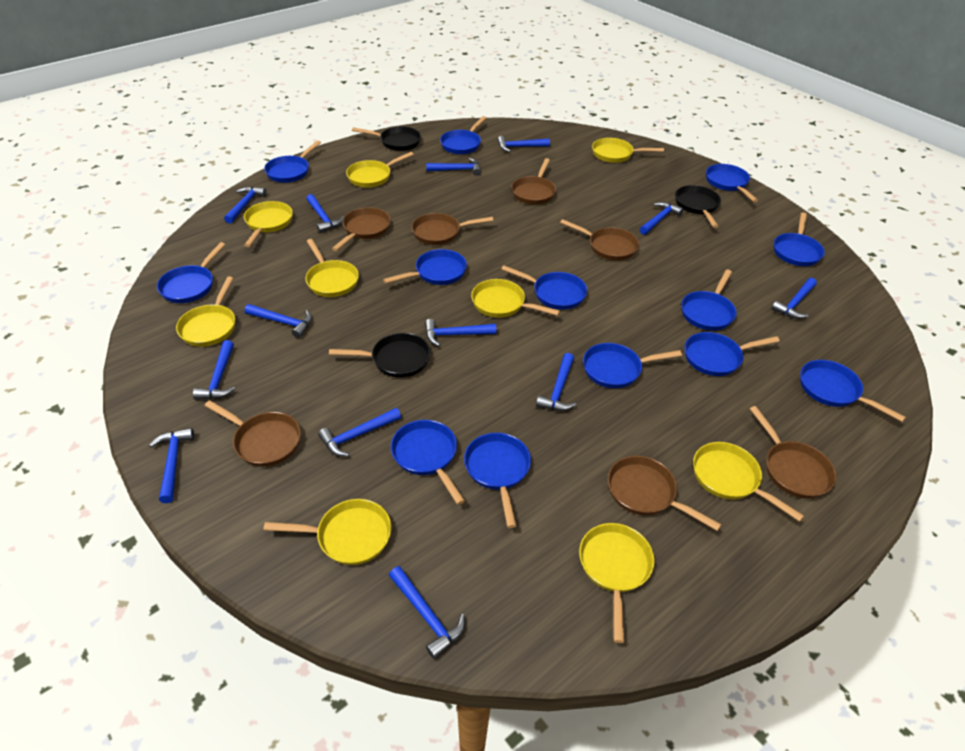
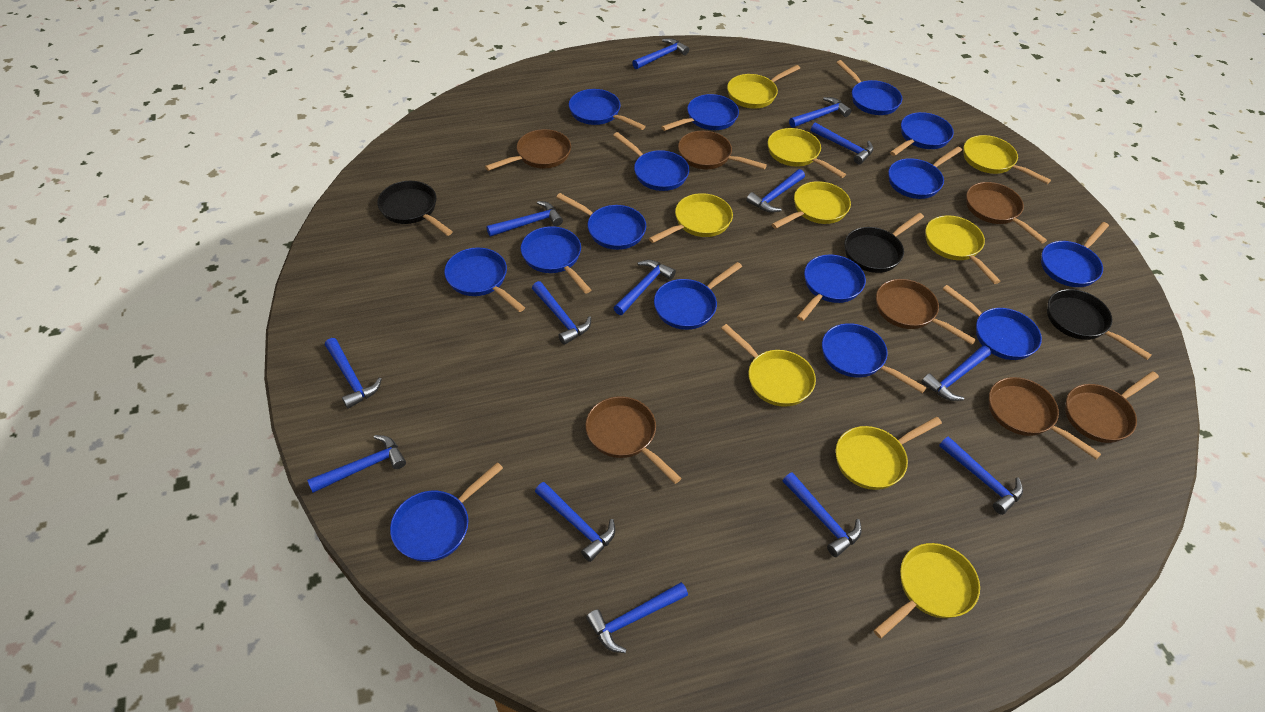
blue hammer: [149,428,195,503] [193,340,235,400] [224,187,267,224] [245,304,312,338] [306,194,344,233] [318,408,401,457] [389,566,465,659] [425,319,496,346] [426,158,481,176] [497,136,550,152] [536,353,576,411] [640,202,683,235] [771,278,817,319] = 13 -> [307,435,406,493] [325,338,382,409] [487,201,563,237] [532,281,591,345] [535,482,615,562] [586,582,688,653] [614,260,676,315] [632,38,689,69] [746,169,805,213] [783,472,862,557] [789,97,852,128] [811,123,873,165] [921,346,991,401] [939,436,1023,515] = 14
blue pan: [157,242,225,303] [264,141,321,183] [383,249,467,285] [391,420,465,505] [440,116,486,154] [464,433,531,528] [501,265,587,310] [583,343,682,388] [681,270,737,331] [685,332,780,376] [706,164,758,202] [774,213,825,266] [800,360,906,422] = 13 -> [390,462,503,562] [444,248,525,312] [521,226,591,294] [556,193,646,250] [569,89,646,130] [613,132,689,191] [654,262,742,330] [661,94,739,131] [797,255,866,321] [822,323,927,393] [836,60,902,115] [888,146,962,199] [890,112,954,156] [942,285,1042,360] [1041,222,1109,287] = 15

